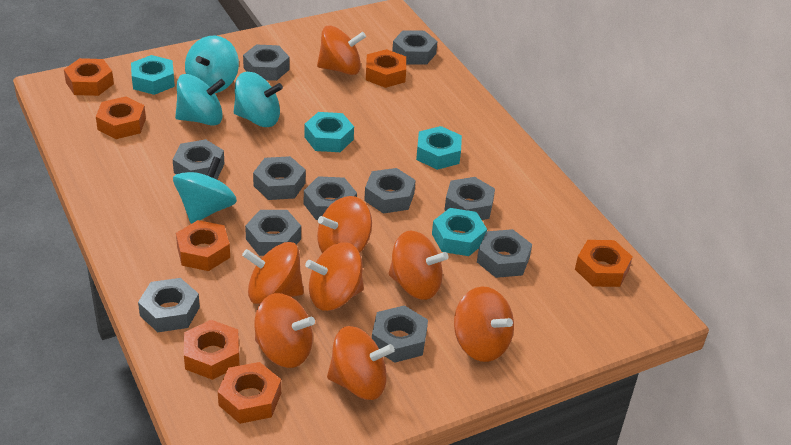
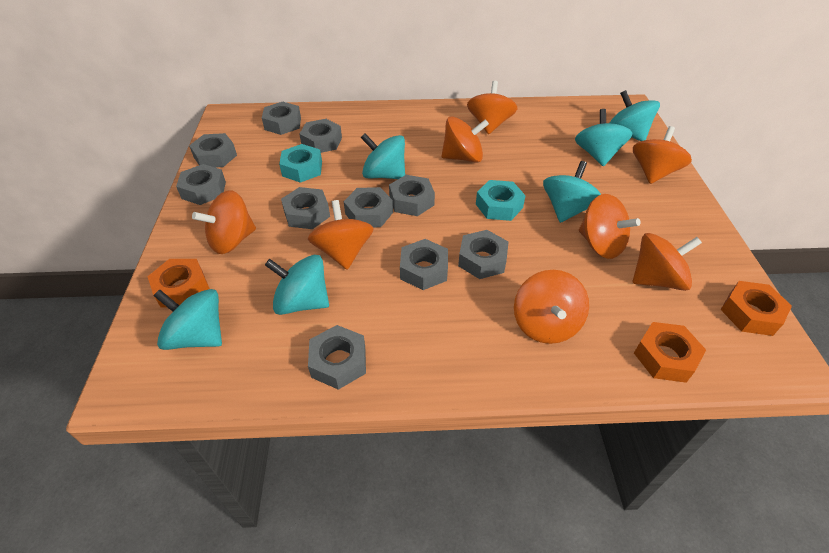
grey nut: [138,278,200,332] [173,139,224,179] [243,44,290,81] [245,210,301,256] [253,156,306,200] [304,176,357,220] [364,168,416,214] [372,305,428,363] [392,30,438,65] [444,177,495,220] [477,229,532,278] = 11 -> [176,164,226,205] [189,133,237,168] [262,102,301,135] [281,187,330,229] [299,119,342,153] [308,325,366,390] [344,187,393,227] [389,175,435,216] [400,239,448,290] [458,230,509,279] = 10
orange nut: [64,58,114,96] [96,96,146,139] [176,220,230,271] [184,320,240,380] [218,362,281,424] [366,49,406,88] [575,240,633,287] = 7 -> [147,259,210,307] [634,322,706,383] [721,281,792,336] = 3
turquoise nut: [131,55,175,95] [304,112,354,152] [416,126,462,170] [432,208,487,256] = 4 -> [279,144,322,183] [476,180,526,221] = 2
turquoise spinning top: [173,157,237,224] [175,74,225,126] [185,35,239,93] [234,72,283,127] = 4 -> [153,289,222,350] [265,255,329,315] [361,133,405,179] [543,161,601,223] [575,109,632,167] [610,90,660,141] = 6

